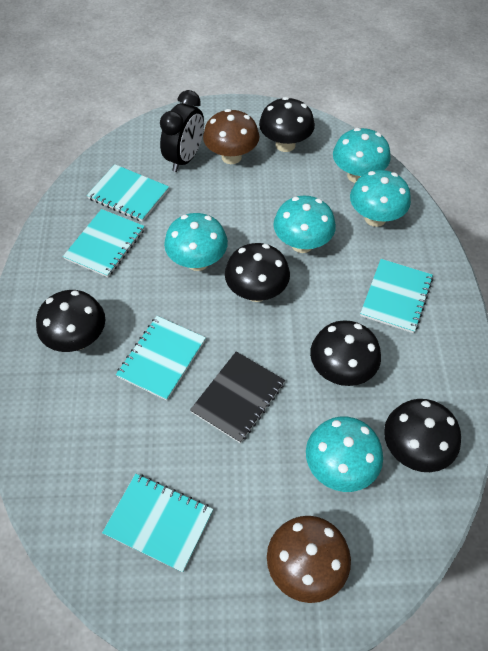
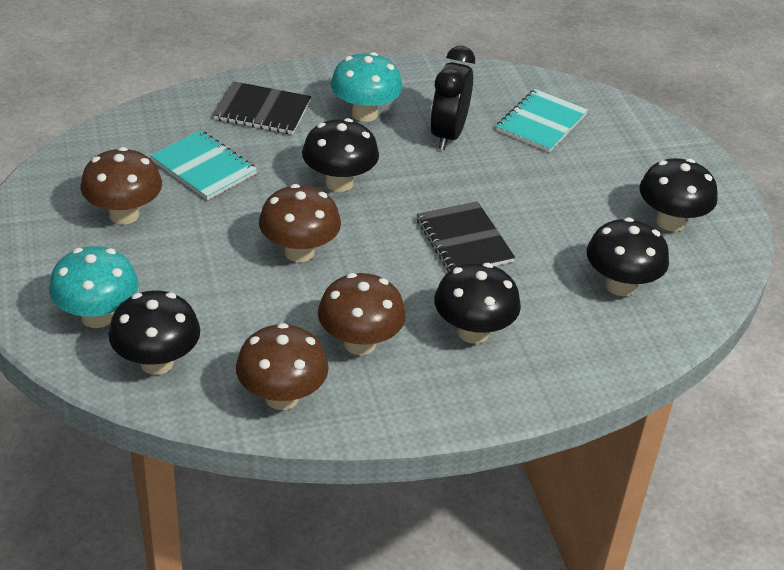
black notebook: [190,351,285,443] = 1 -> [213,81,311,134] [417,201,515,272] = 2
brown mushroom: [203,109,259,164] [267,516,351,603] = 2 -> [80,147,162,225] [236,323,329,410] [259,184,341,262] [318,273,406,355] = 4
turquoise mushroom: [164,213,228,271] [273,196,336,253] [306,417,383,492] [333,128,391,183] [350,170,411,227] = 5 -> [49,246,138,328] [331,52,403,122] = 2
turquoise notebook: [63,209,145,277] [87,164,169,222] [102,474,213,572] [116,316,206,401] [360,259,433,333] = 5 -> [150,130,257,200] [496,89,588,152] = 2

